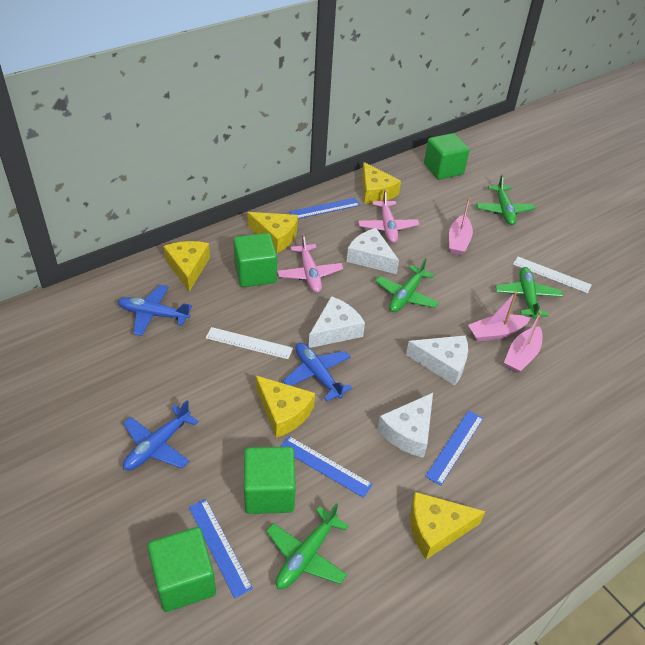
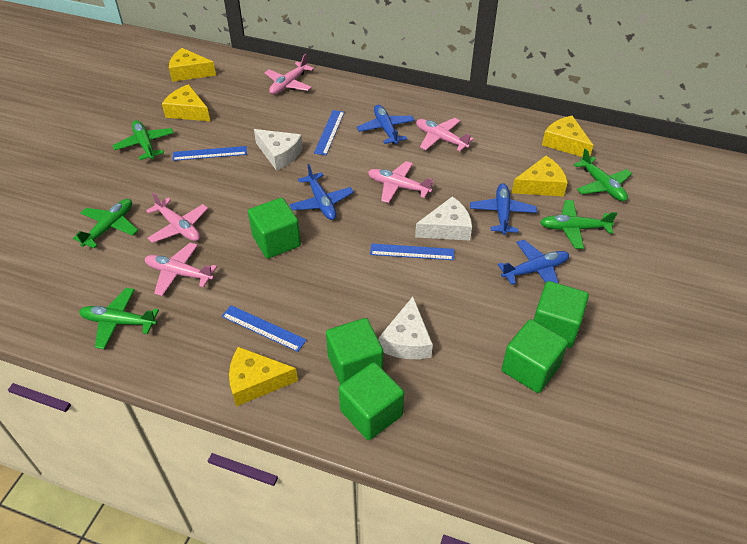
blue plane: [118,285,192,336] [123,400,199,470] [283,343,352,401] = 3 -> [289,164,354,220] [357,105,415,144] [470,183,537,235] [498,240,569,285] = 4
green cube: [147,527,216,612] [233,233,277,287] [244,447,296,514] [424,133,470,180] = 4 -> [248,198,301,259] [326,318,383,385] [339,362,404,440] [502,319,568,393] [534,281,589,348] = 5
green plane: [266,503,349,589] [375,258,439,312] [476,175,536,225] [495,267,563,319] = 4 -> [73,199,138,248] [79,288,159,349] [112,120,174,160] [540,200,617,249] [573,148,632,201] = 5
pink boat: [449,198,473,255] [468,291,530,342] [504,311,543,373] = 3 -> none = 0
pink plane: [277,234,343,293] [358,190,420,243] = 2 -> [145,243,217,296] [146,192,208,243] [265,54,314,94] [368,161,434,203] [416,118,474,151] = 5
white cheese: [309,296,365,348] [347,228,399,274] [377,393,433,458] [406,335,468,386] = 4 -> [254,129,303,171] [379,297,433,359] [415,196,472,240] = 3
white ruler: [206,327,293,359] [513,257,591,293] = 2 -> none = 0

